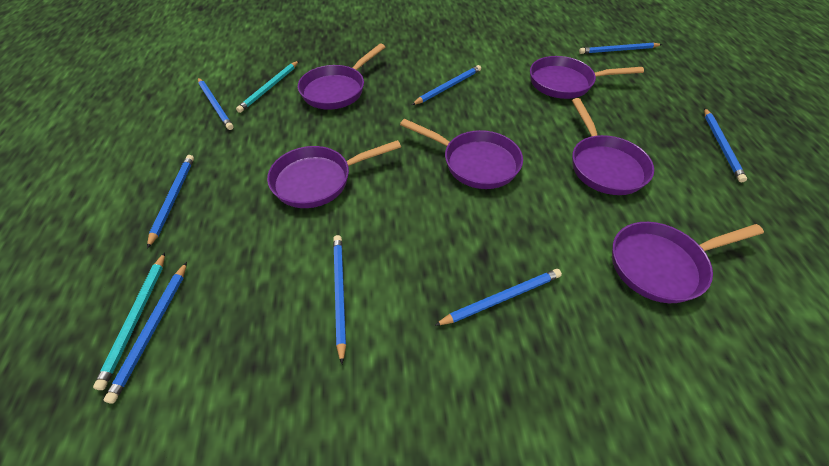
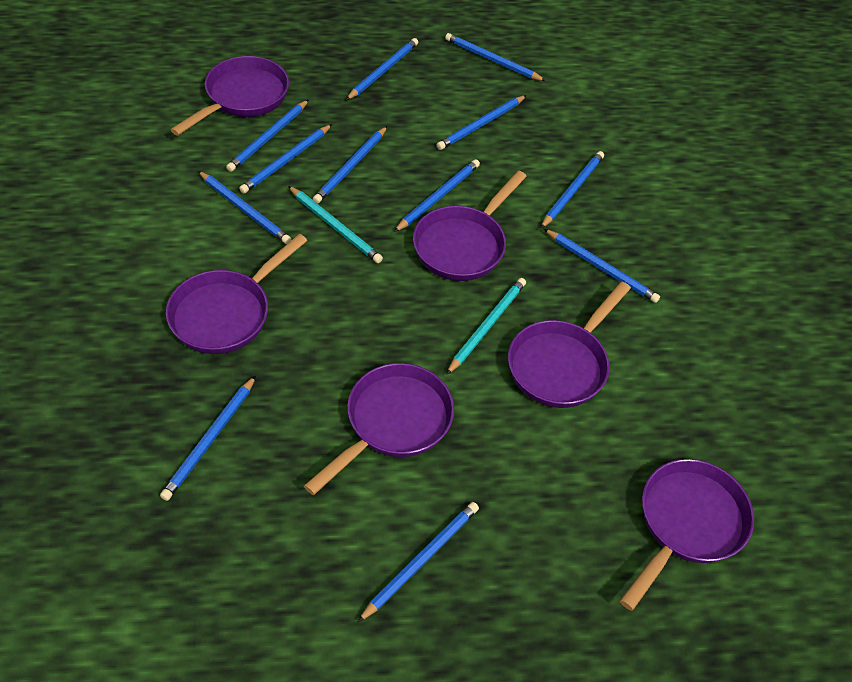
blue pencil: [104,262,187,404] [147,155,194,249] [198,78,234,130] [333,235,346,364] [412,65,481,105] [434,269,562,326] [579,42,662,54] [704,108,747,182] = 8 -> [160,376,256,501] [198,171,292,244] [226,100,309,172] [239,124,332,194] [313,126,387,204] [346,38,418,100] [358,502,479,622] [394,159,480,232] [437,95,527,150] [445,33,546,81] [540,151,604,229] [544,229,660,303] = 12

